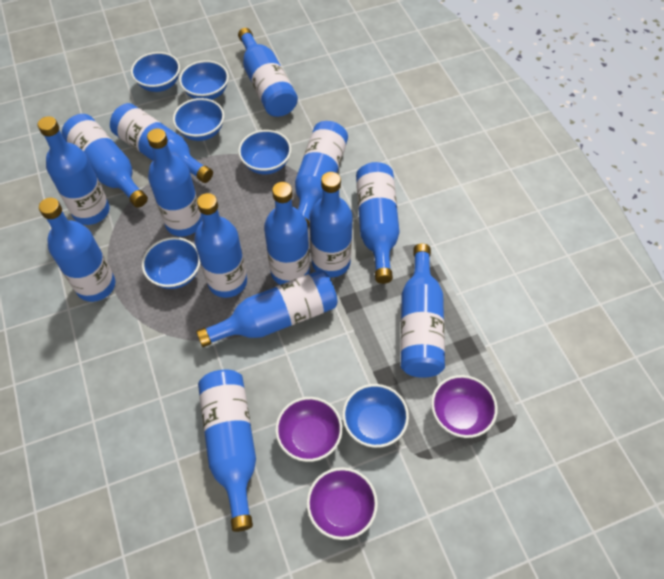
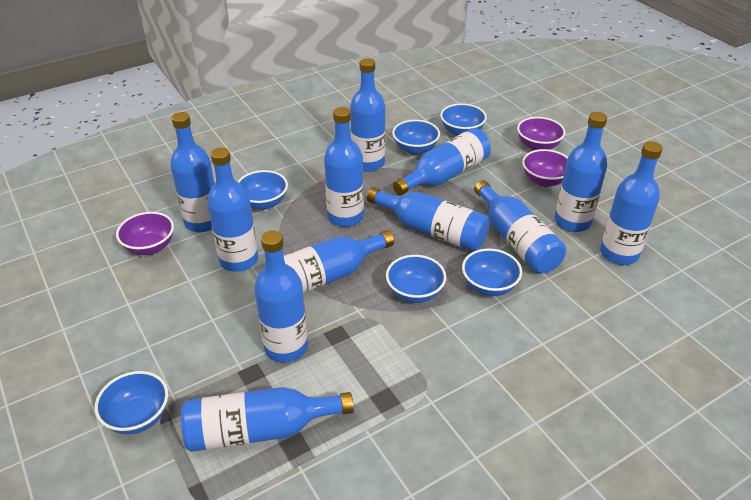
blue bottle: [37,116,110,225] [39,198,115,302] [62,114,148,207] [110,103,213,183] [147,128,203,237] [194,193,247,298] [196,270,338,347] [198,370,256,532] [238,28,298,117] [264,182,310,285] [295,121,348,226] [310,172,353,277] [356,162,400,284] [400,244,445,378] = 14 -> [170,112,215,232] [181,387,354,452] [207,147,258,272] [254,231,308,363] [263,230,394,293] [324,107,364,227] [350,58,386,172] [367,187,489,251] [393,128,491,195] [474,180,566,274] [555,112,607,232] [600,141,663,265] = 12

